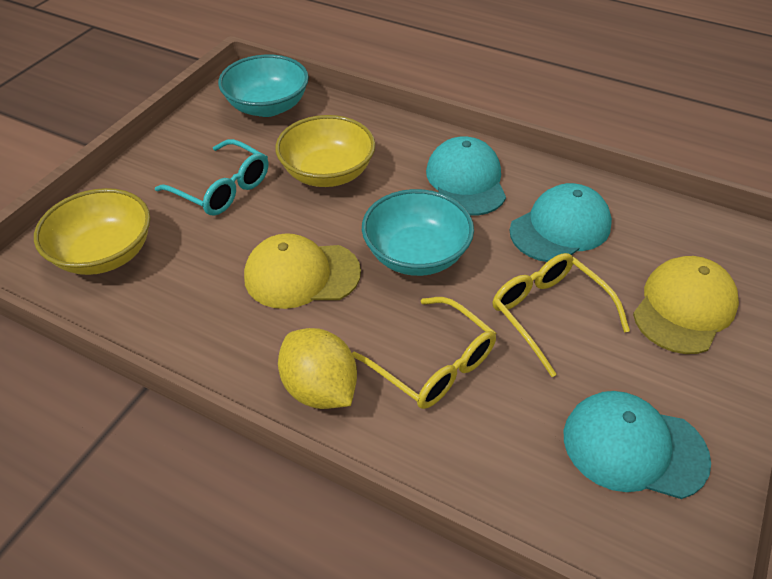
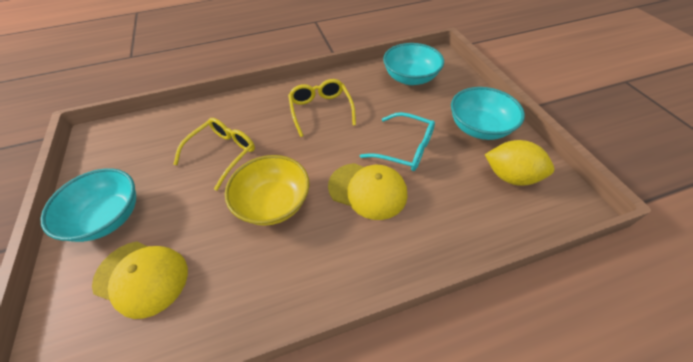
turquoise bowl: [218,54,309,117] [362,189,474,276] = 2 -> [40,168,136,242] [383,43,444,85] [451,87,525,140] = 3
turquoise cap: [426,136,506,216] [510,183,612,262] [564,391,711,499] = 3 -> none = 0
yellow bowl: [34,188,150,275] [275,115,376,187] = 2 -> [225,155,310,226] = 1

